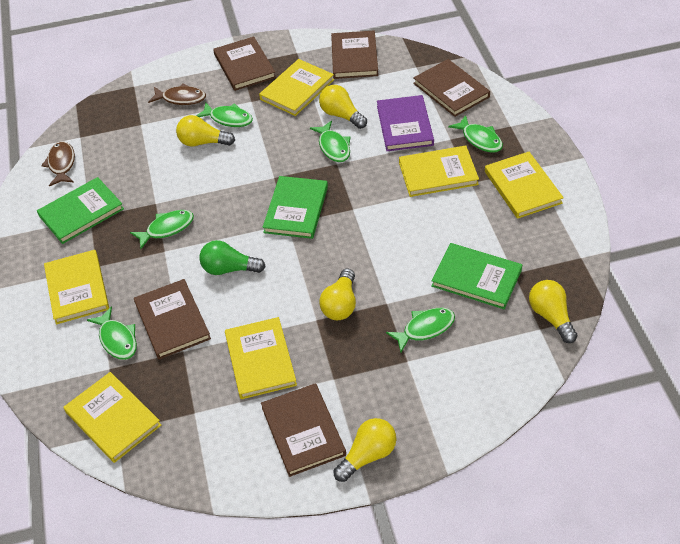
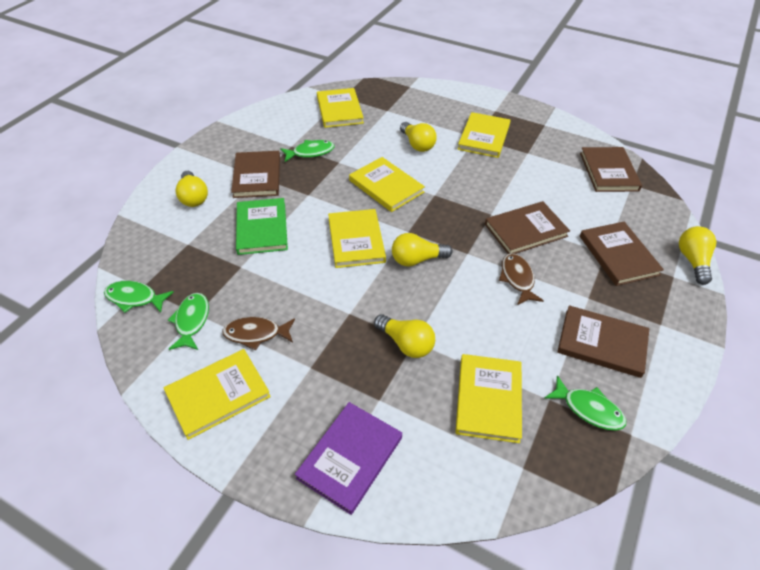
green book: [37,177,124,244] [262,176,328,239] [431,243,522,309] = 3 -> [236,198,288,255] = 1
green fish: [87,306,137,360] [130,210,194,249] [196,102,253,127] [310,120,351,162] [386,308,455,352] [448,115,503,153] = 6 -> [104,281,174,313] [168,293,209,350] [280,140,334,162] [545,375,626,430] = 4
green light bulb: [199,240,266,275] = 1 -> none = 0

